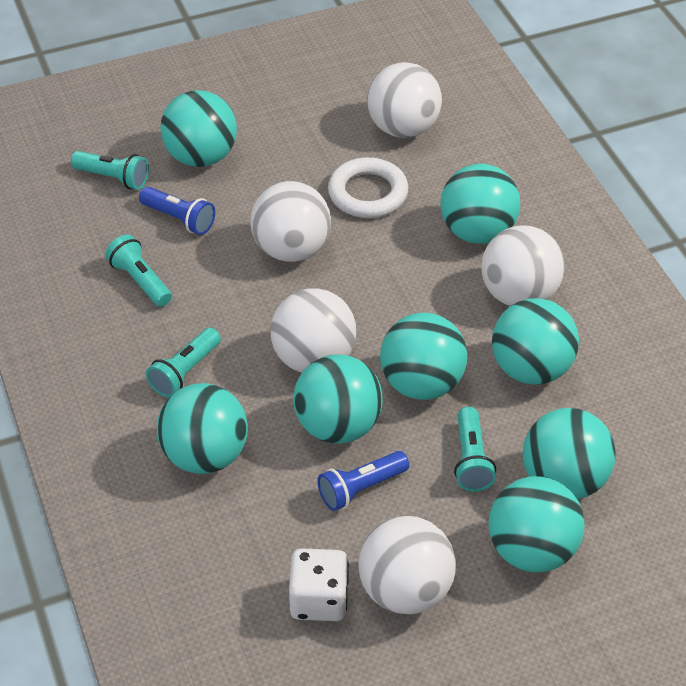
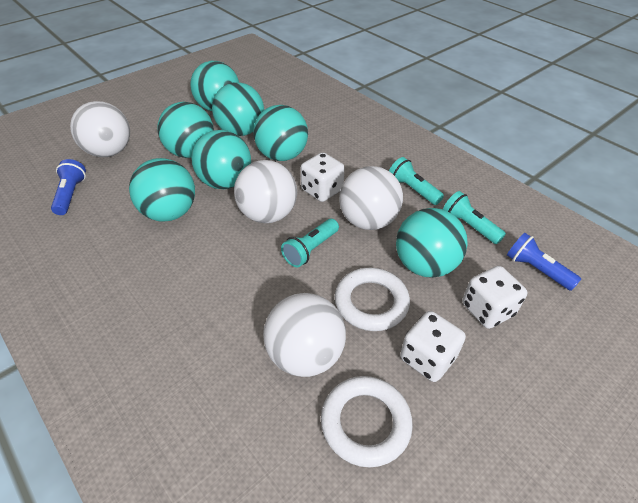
turquoise ball: [157,383,248,474] [160,90,237,167] [293,355,383,443] [380,313,467,400] [440,164,520,244] [488,476,585,572] [492,298,579,385] [523,408,616,499] = 8 -> [129,158,195,221] [157,102,214,158] [190,61,239,111] [191,130,251,189] [212,82,264,136] [253,105,308,161] [396,208,468,278] = 7
turquoise flashlight: [71,151,149,190] [105,234,172,307] [146,328,221,397] [454,407,496,492] = 4 -> [281,219,339,267] [389,157,444,205] [443,191,506,244] = 3
white ball: [250,181,331,262] [270,289,356,373] [358,516,456,614] [367,62,442,138] [481,225,565,306] = 5 -> [70,101,130,157] [234,160,297,223] [263,293,346,377] [339,166,403,230] = 4
white dice: [289,548,349,621] = 1 -> [301,152,345,202] [400,311,466,382] [462,266,527,329] = 3
white ring: [328,157,408,218] = 1 -> [321,376,413,468] [335,268,410,331] = 2

